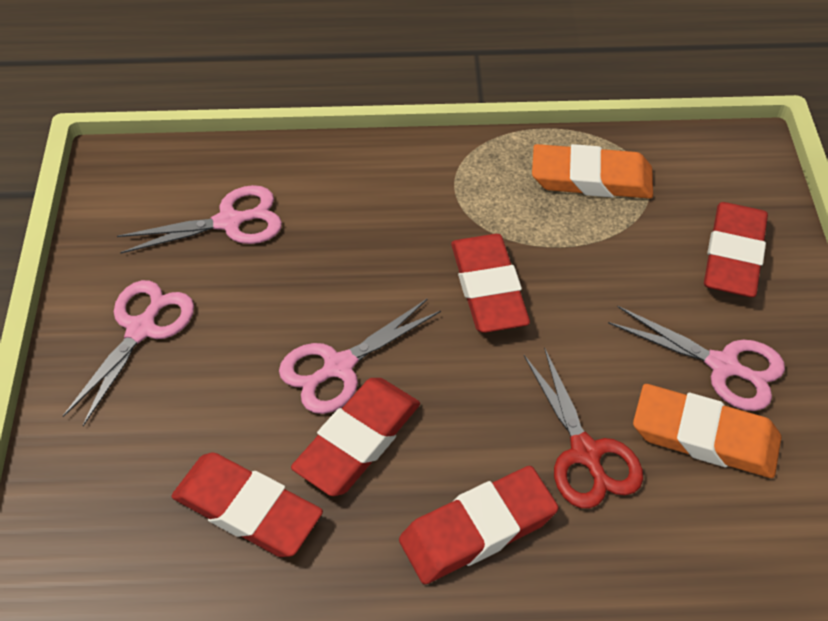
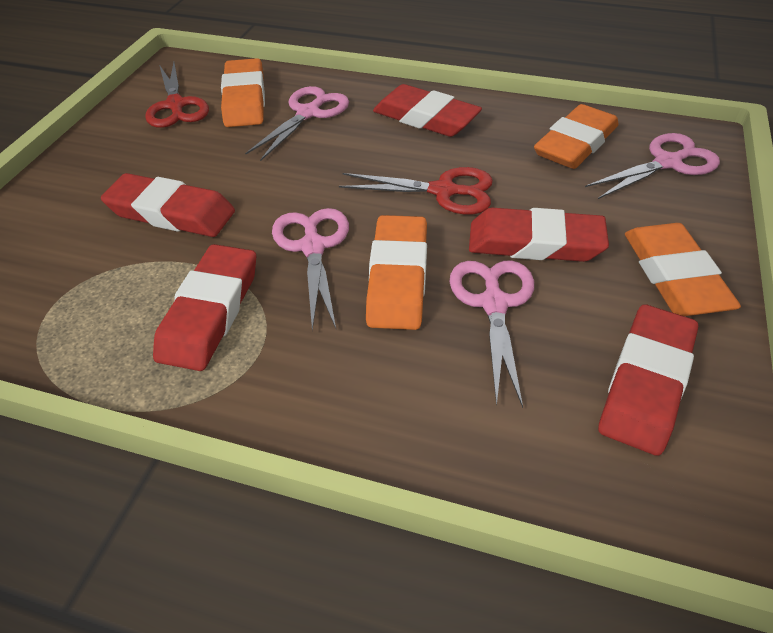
orange eraser: [532,144,653,199] [633,384,781,478] = 2 -> [221,58,265,127] [366,215,427,330] [534,104,619,169] [625,223,741,316] = 4
red scissors: [524,347,643,508] = 1 -> [145,62,209,128] [339,167,493,214] = 2

